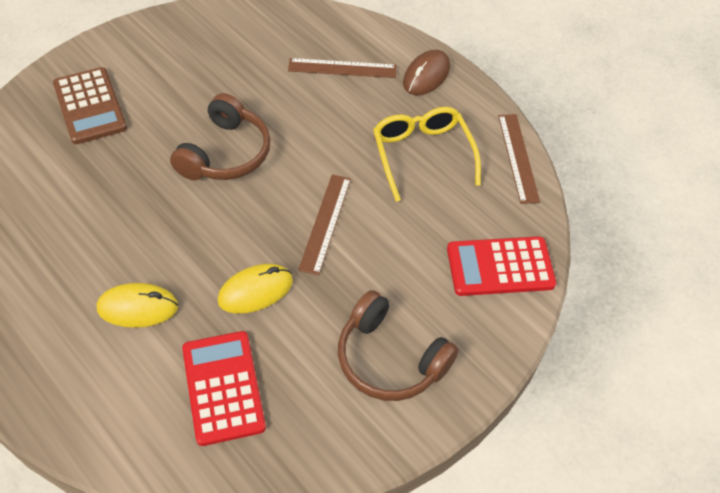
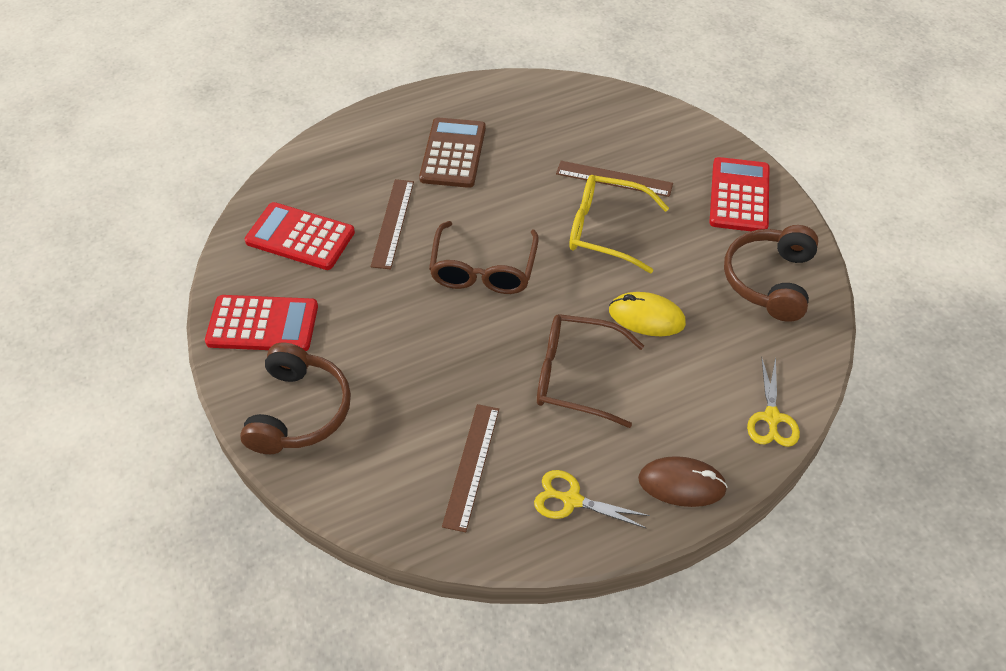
brown glasses: none = 0 -> [429,221,539,294] [537,314,644,428] = 2
red calculator: [182,331,266,446] [447,236,556,296] = 2 -> [205,295,318,351] [245,202,355,270] [709,157,769,231] = 3
yellow mouse: [97,283,178,328] [218,264,293,314] = 2 -> [609,292,686,336] = 1
yellow scissors: none = 0 -> [534,470,650,528] [747,357,800,447] = 2

